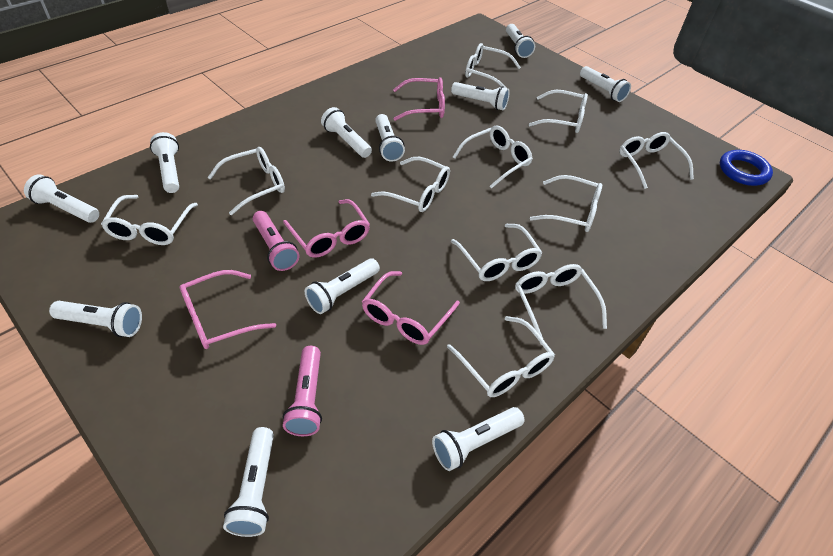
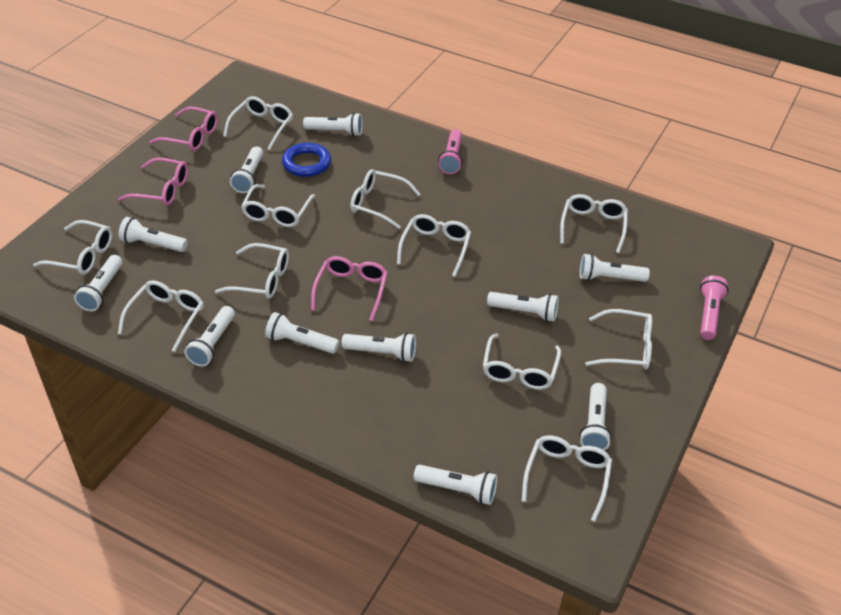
pink glasses: [180,270,276,349] [283,199,370,258] [362,271,460,345] [393,77,445,121] = 4 -> [118,158,188,206] [149,106,218,151] [311,256,388,321] = 3

